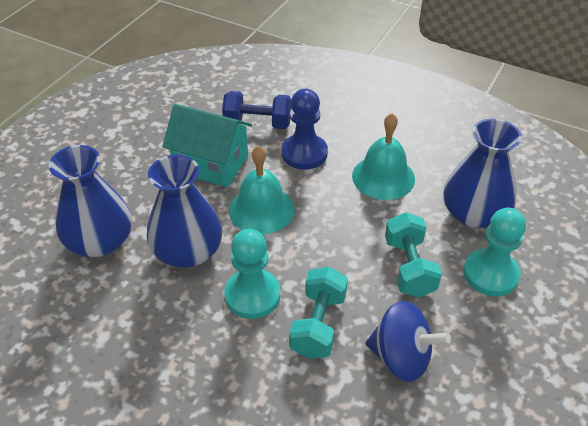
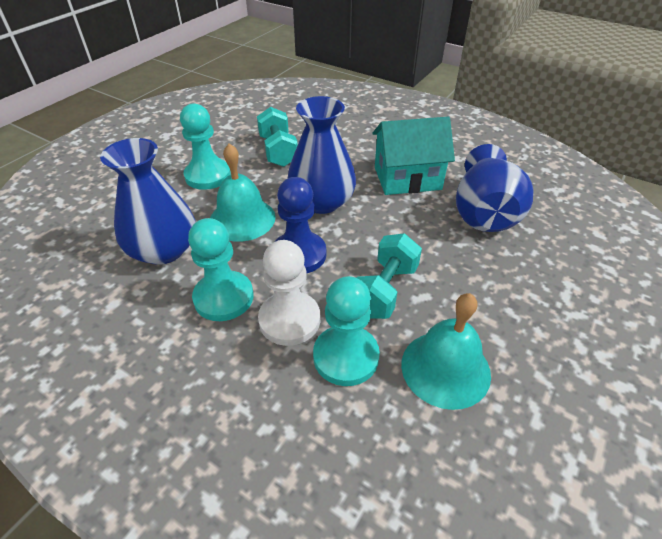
blue dumbbell: [222,91,291,129] = 1 -> none = 0
blue spinning top: [365,301,451,382] = 1 -> none = 0
turquoise pawn: [224,229,280,319] [463,208,526,296] = 2 -> [180,103,231,190] [188,218,254,321] [313,276,380,386] = 3
white pawn: none = 0 -> [258,240,320,346] = 1

